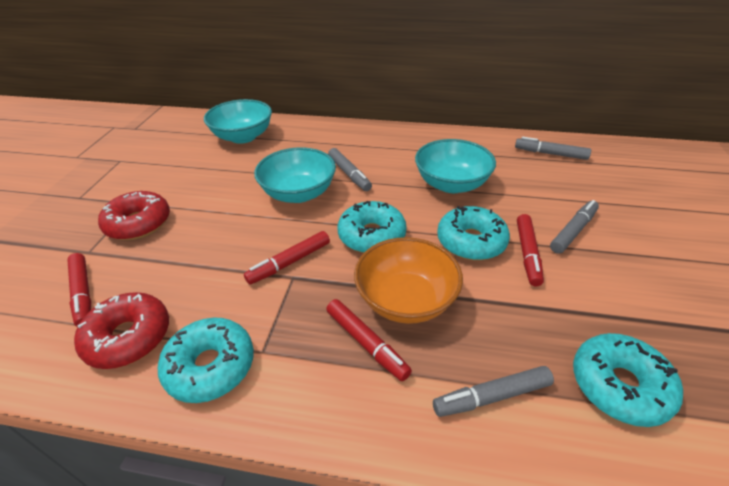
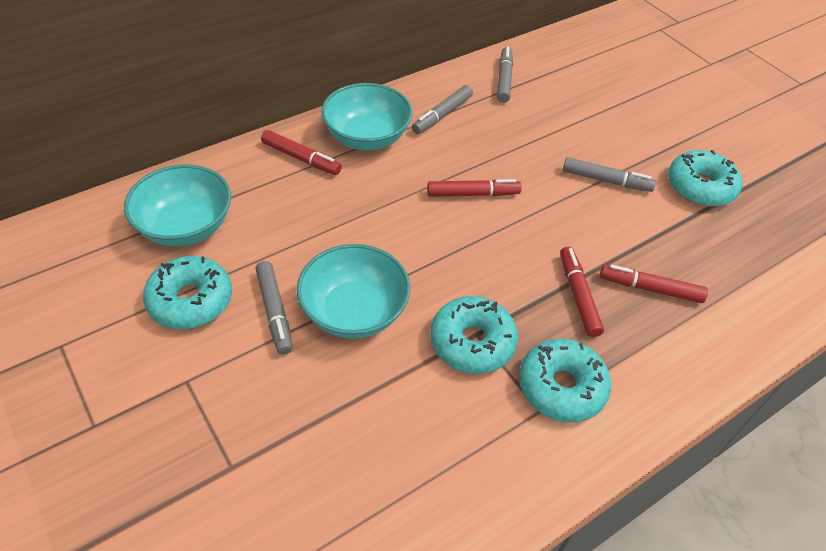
orange bowl: [354,237,463,324] = 1 -> none = 0
red donut: [74,292,169,369] [98,191,170,240] = 2 -> none = 0

